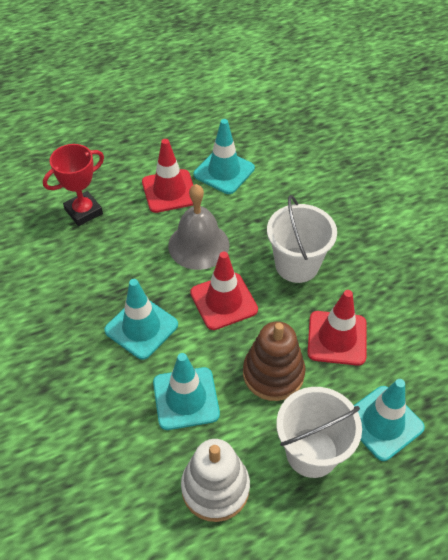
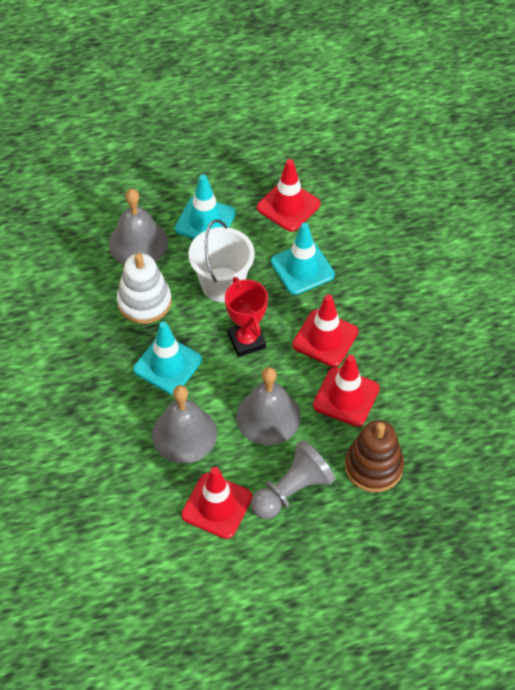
grey bell: [168,184,229,270] = 1 -> [109,189,168,265] [152,385,217,463] [236,367,301,445] = 3
grey pawn: none = 0 -> [251,440,336,519] = 1
red traffic cone: [142,139,193,213] [190,252,258,330] [307,290,367,366] = 3 -> [181,467,253,539] [257,159,321,232] [292,294,358,367] [313,355,380,427] = 4
turquoise traffic cone: [104,279,178,360] [153,353,220,430] [194,119,255,194] [354,379,425,461] = 4 -> [133,321,202,394] [175,174,236,239] [271,223,335,295] = 3
white bucket: [267,195,337,283] [276,387,362,478] = 2 -> [188,219,255,302] = 1

